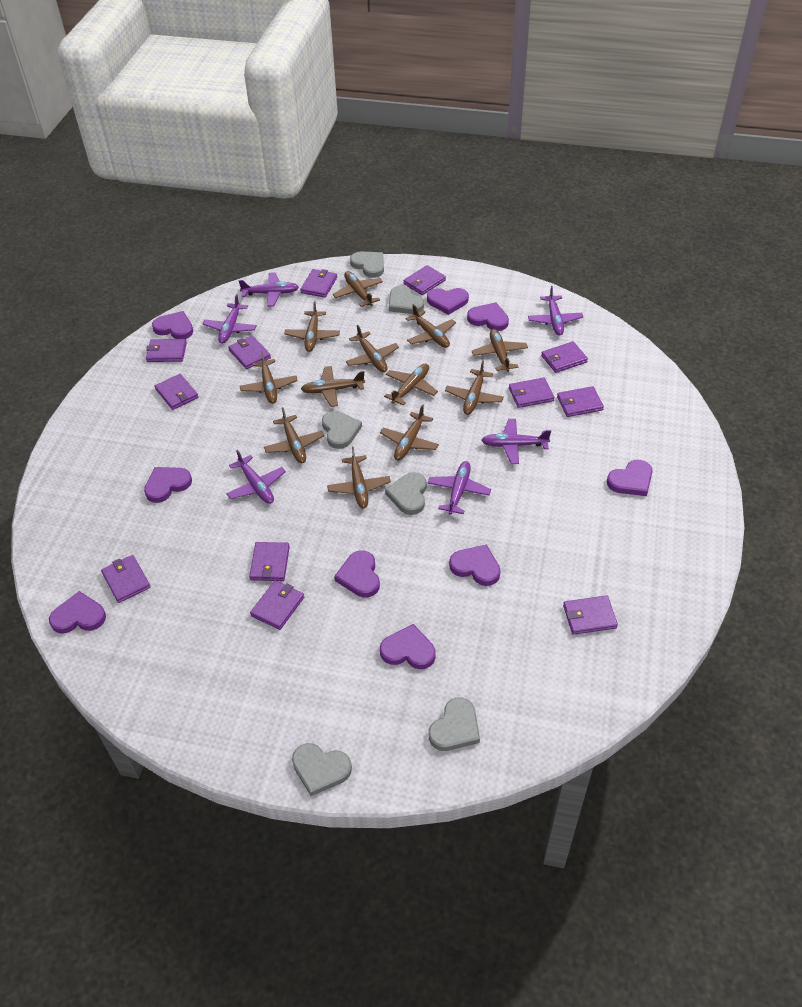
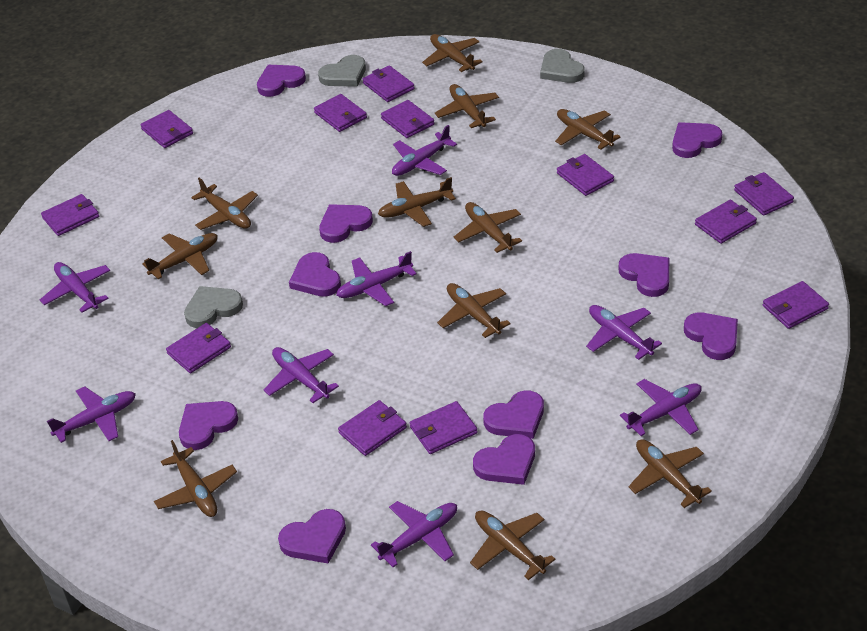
brown plane: [240,351,298,404] [264,407,324,463] [284,301,340,352] [301,366,365,407] [327,447,391,508] [333,271,383,307] [346,325,399,372] [380,404,439,460] [384,364,438,406] [406,304,456,348] [445,361,504,415] [472,329,528,372] = 12 -> [142,233,218,279] [154,440,237,517] [191,178,258,230] [378,177,456,227] [422,34,483,72] [435,84,499,128] [437,283,511,338] [454,202,522,253] [470,510,555,580] [555,109,621,150] [629,439,712,508] = 11
grey heart: [292,743,352,796] [322,411,362,449] [350,251,384,278] [385,472,427,515] [389,285,424,314] [429,698,480,751] = 6 -> [184,286,243,328] [318,55,366,87] [540,49,585,83] = 3
purple heart: [49,591,106,634] [144,467,192,503] [152,311,193,339] [334,550,380,597] [380,624,435,669] [427,288,469,315] [449,544,501,586] [467,302,509,331] [607,460,653,496] = 9 -> [179,401,238,450] [257,65,306,97] [278,509,346,564] [289,252,341,297] [319,204,373,243] [473,434,535,485] [483,390,544,439] [619,253,669,297] [672,122,722,158] [684,313,738,360] = 10
purple plane: [203,294,257,344] [226,449,286,504] [238,272,299,307] [428,461,491,515] [481,419,551,464] [528,286,583,336] = 6 -> [40,262,110,313] [47,386,136,443] [264,347,339,403] [336,251,417,306] [371,501,457,567] [392,125,457,176] [586,305,662,360] [620,379,702,436] = 8

